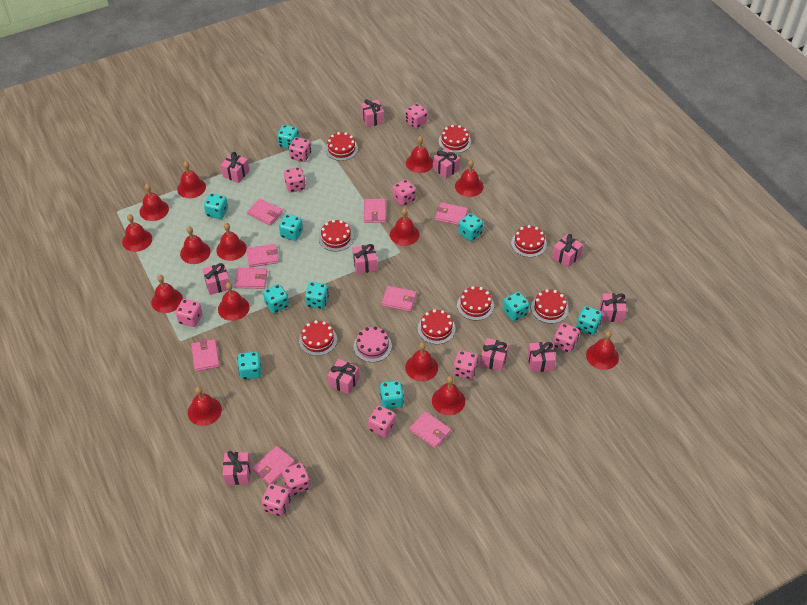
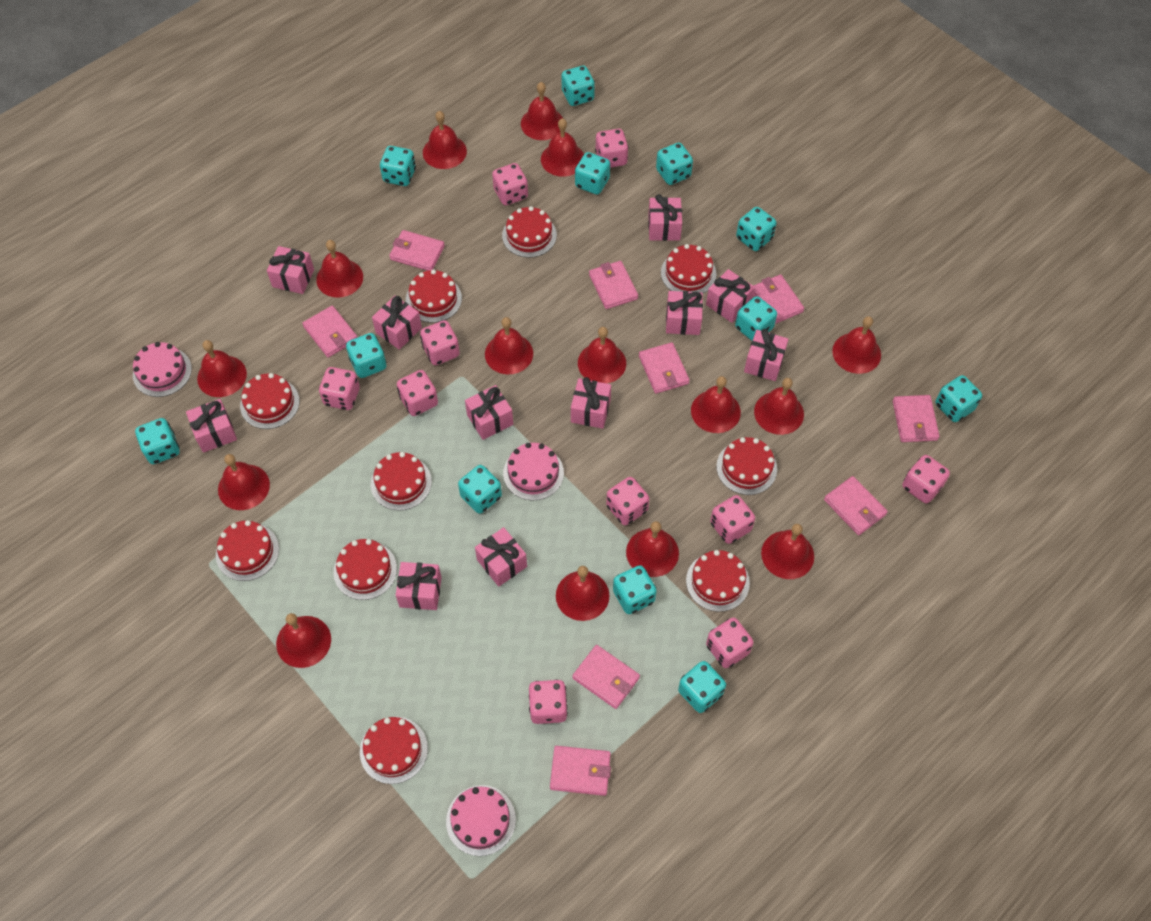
pink cake: [354,327,392,362] = 1 -> [133,342,192,397] [446,785,516,856] [503,443,564,500] = 3
red bell: [122,214,152,252] [140,184,169,221] [151,275,183,313] [177,161,206,198] [180,226,210,264] [188,387,222,426] [216,223,247,261] [218,282,249,321] [390,208,419,246] [405,342,438,381] [406,136,433,173] [432,376,465,415] [455,160,483,197] [586,331,619,370] = 14 -> [197,340,247,397] [218,454,270,510] [276,613,331,668] [316,240,363,298] [423,111,467,169] [485,317,533,374] [521,82,563,140] [541,118,584,177] [556,566,609,621] [578,327,626,383] [626,521,679,577] [691,376,741,433] [754,378,804,435] [761,524,814,579] [832,316,881,374] = 15
red cake: [299,320,337,356] [319,220,354,251] [325,132,358,161] [418,309,456,344] [439,125,471,153] [457,286,494,321] [511,225,547,257] [531,289,569,324] = 8 -> [216,520,279,581] [240,373,299,429] [334,539,397,600] [360,717,428,784] [371,452,432,511] [406,269,462,323] [502,206,557,258] [661,244,716,293] [686,550,750,612] [716,437,777,495] = 10
turquoise dice: [204,193,228,219] [238,352,261,380] [263,284,289,313] [277,125,299,149] [279,214,303,241] [305,282,329,309] [380,381,404,409] [458,213,483,241] [503,292,529,321] [576,306,602,335] = 10 -> [135,418,180,464] [346,333,386,378] [380,146,416,186] [458,465,502,514] [562,66,595,106] [575,152,610,195] [613,565,657,614] [656,143,693,185] [678,661,726,713] [735,296,777,341] [736,207,776,251] [935,375,982,422] = 12

